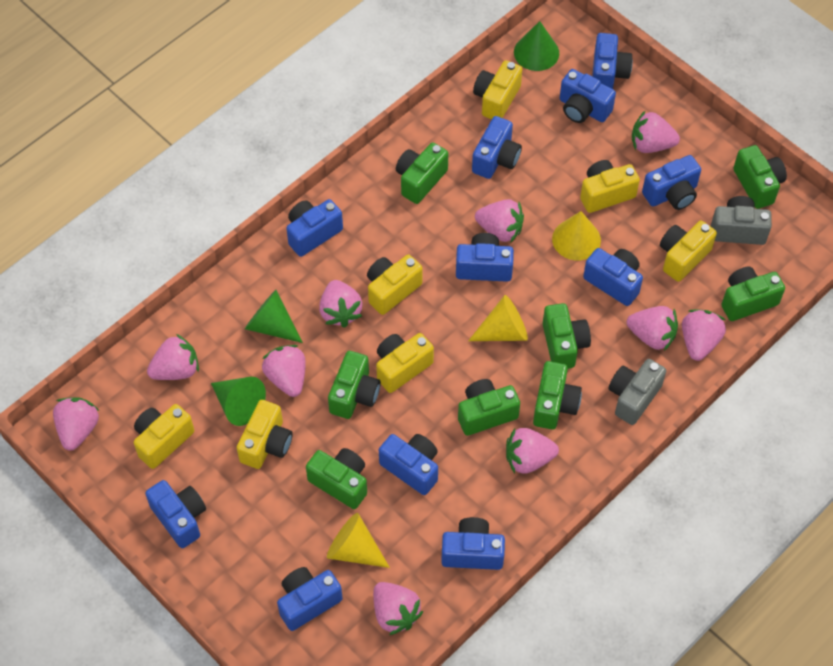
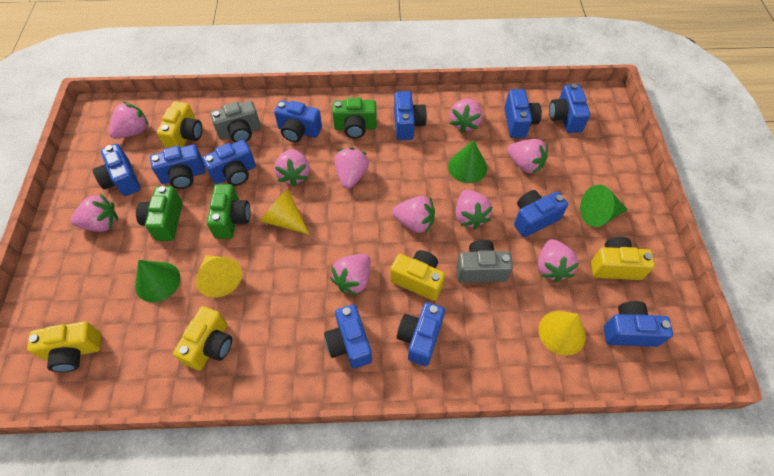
green camera: [306,448,367,509] [328,351,381,419] [396,142,448,204] [458,379,520,436] [533,361,582,429] [543,303,591,369] [721,266,785,321] [733,145,787,209] = 8 -> [136,186,182,241] [207,184,250,239] [332,98,377,138] = 3
yellow camera: [134,404,194,469] [237,400,293,469] [367,254,423,315] [376,333,434,393] [473,60,522,119] [580,160,640,213] [660,221,717,282] = 7 -> [27,321,102,372] [157,101,202,149] [173,306,232,370] [390,250,445,301] [591,237,655,280] = 5

